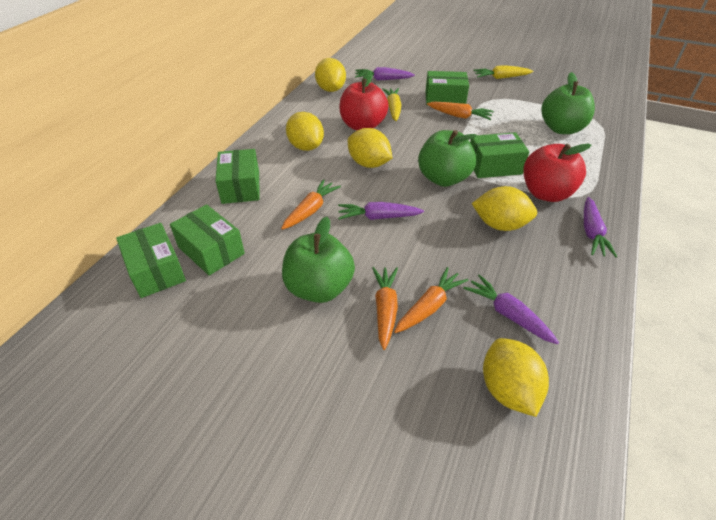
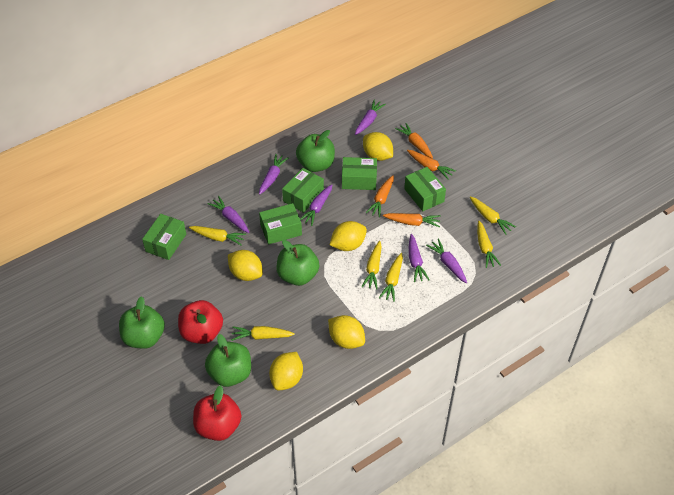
green apple: [282,217,355,303] [418,130,477,187] [541,72,595,134] = 3 -> [119,296,165,349] [205,334,251,387] [276,240,319,286] [296,130,335,172] = 4
purple carrot: [338,202,424,220] [355,67,415,81] [463,274,559,344] [584,197,617,257] = 4 -> [207,196,249,233] [259,154,289,195] [300,184,332,226] [355,99,386,135] [409,234,430,282] [426,239,467,283] = 6
yellow carrot: [383,88,402,121] [473,65,533,79] = 2 -> [189,226,246,246] [231,326,295,341] [362,241,382,289] [379,253,403,302] [470,196,516,235] [477,221,501,268] = 6

